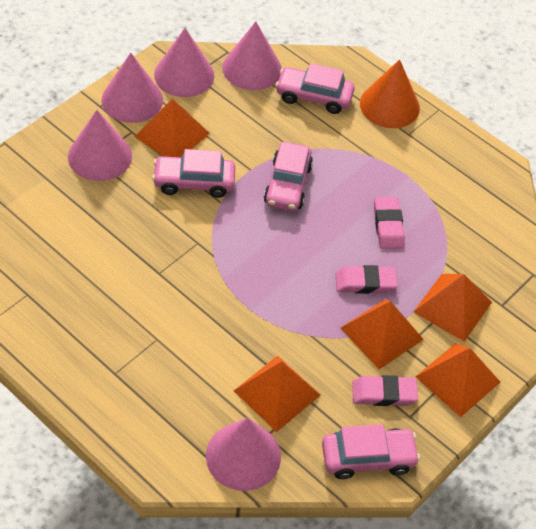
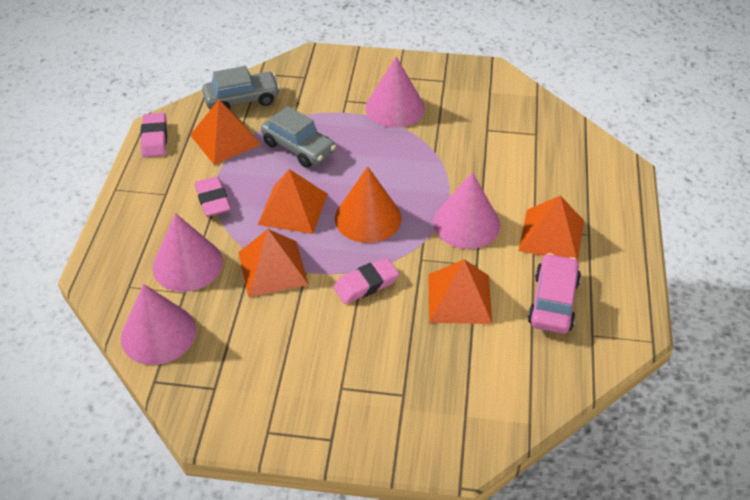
grey car: none = 0 -> [202,66,280,109] [261,106,336,168] = 2
pink car: [152,149,235,198] [264,142,313,211] [275,63,355,114] [322,424,420,479] = 4 -> [528,253,581,334] = 1
pink cone: [68,110,132,181] [101,53,163,123] [154,28,214,97] [206,417,281,491] [222,22,282,90] = 5 -> [121,284,196,365] [152,213,223,292] [365,57,425,128] [433,172,500,249] = 4

